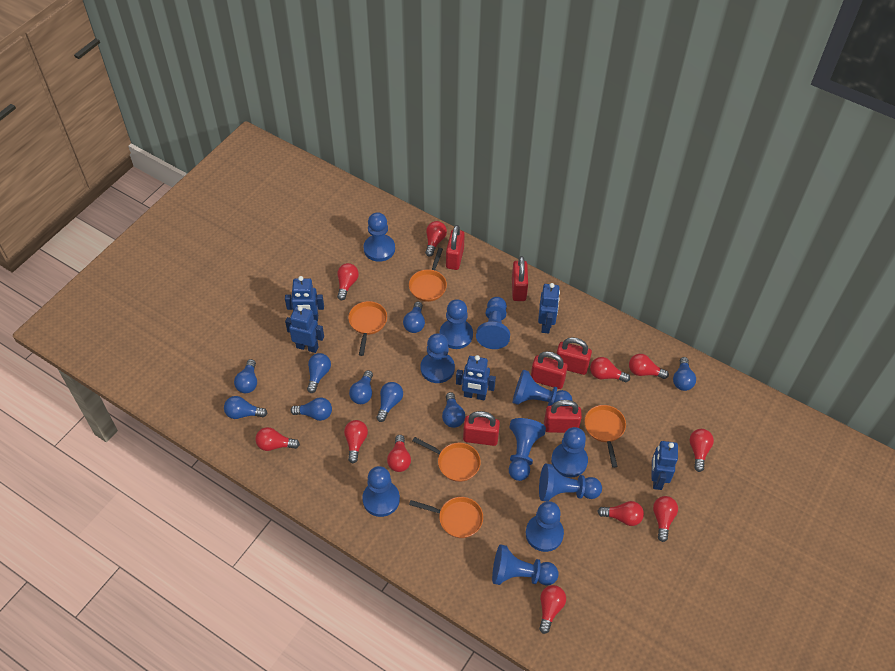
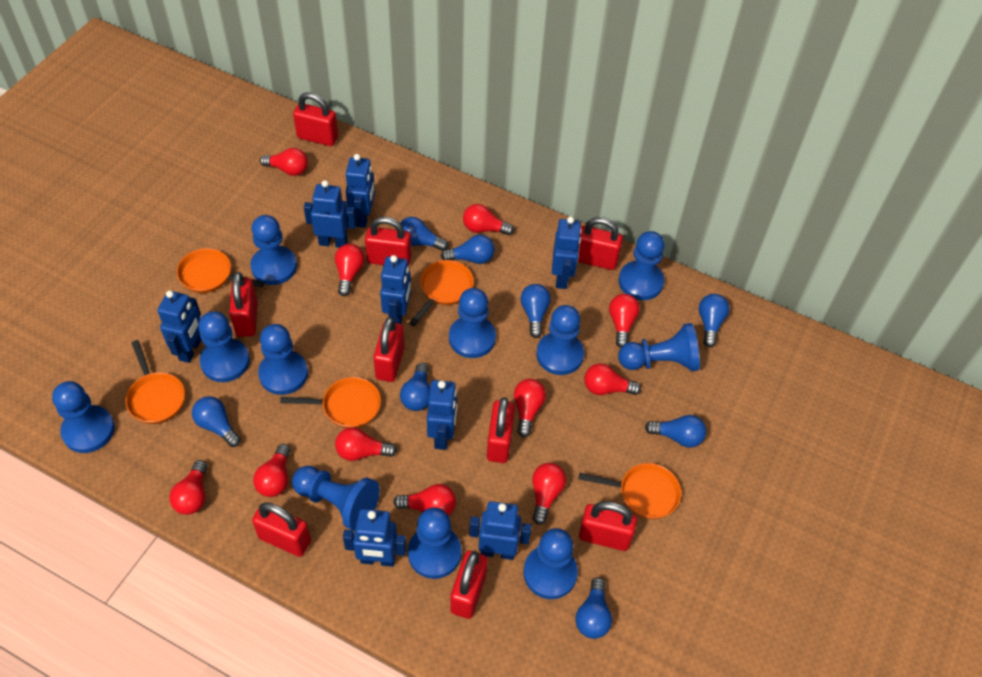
blue light bulb: [224,396,267,419] [234,359,257,393] [290,398,332,421] [307,353,331,393] [349,370,373,404] [376,382,403,422] [403,301,425,333] [442,392,465,428] [673,357,696,391] = 9 -> [192,396,241,447] [400,217,449,251] [400,363,430,411] [441,235,495,264] [521,284,551,338] [575,577,612,639] [645,415,706,448] [699,294,729,347] = 8
blue robot: [285,276,324,321] [285,306,324,353] [456,355,496,400] [538,283,560,333] [651,441,678,490] = 5 -> [157,290,201,363] [304,180,356,248] [343,509,406,567] [346,154,375,228] [380,255,411,324] [427,380,457,450] [469,501,532,560] [552,217,582,289] = 8
red padlock: [446,225,465,270] [463,411,500,446] [512,256,528,301] [531,351,568,389] [544,400,582,433] [556,337,592,375] = 6 -> [229,272,258,337] [252,502,311,557] [293,92,338,146] [365,217,412,267] [373,317,405,382] [450,551,488,619] [487,397,515,463] [578,217,623,270] [579,501,637,551] = 9

